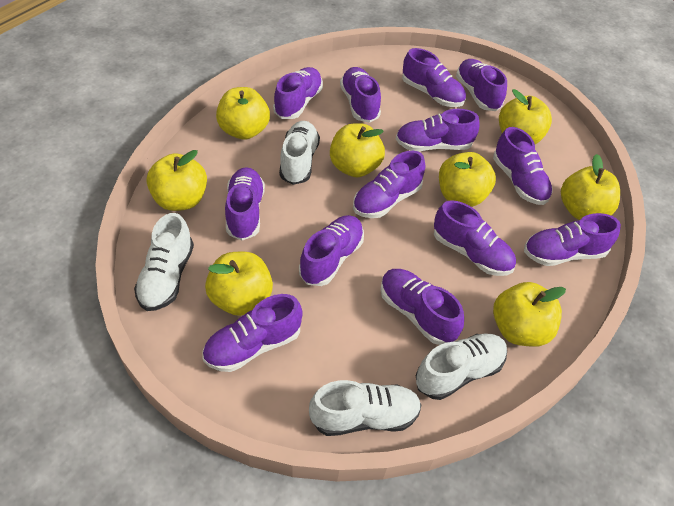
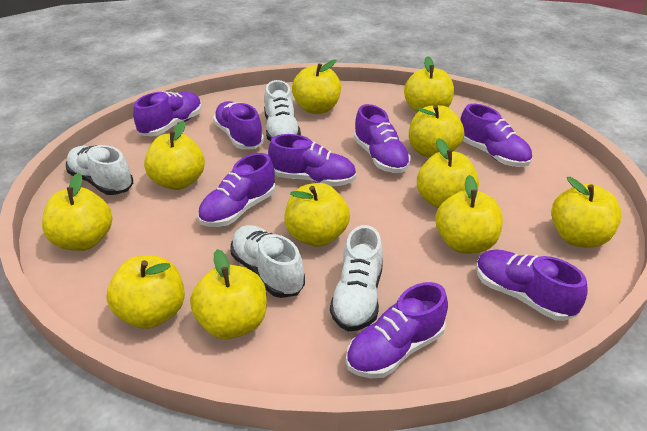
purple shoe: [202,294,303,372] [225,167,265,240] [273,67,323,119] [299,215,364,286] [340,67,381,123] [353,151,425,218] [380,269,464,345] [396,109,479,151] [402,48,466,107] [434,200,516,276] [456,59,507,111] [493,127,553,205] [524,213,621,266] = 13 -> [133,91,202,136] [198,153,276,227] [213,101,264,149] [268,134,356,186] [346,282,448,378] [354,104,411,173] [460,104,532,167] [476,249,588,321] = 8
yellow apple: [147,150,207,211] [205,251,273,316] [216,87,270,140] [330,123,385,177] [439,152,496,207] [493,282,566,347] [499,89,552,144] [561,154,620,220] = 8 -> [42,173,112,251] [106,255,185,329] [144,121,205,190] [190,249,267,339] [284,183,350,247] [292,60,341,114] [404,56,454,113] [409,105,464,158] [417,138,479,208] [435,175,503,253] [551,177,622,248] = 11

